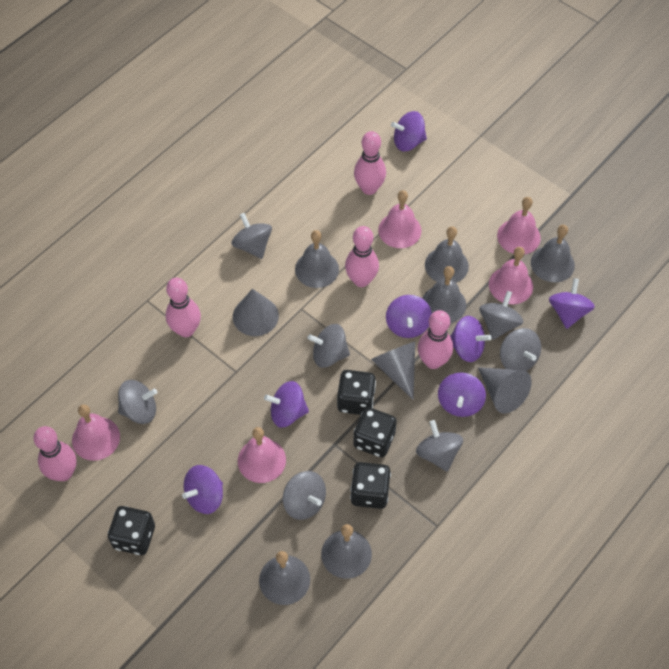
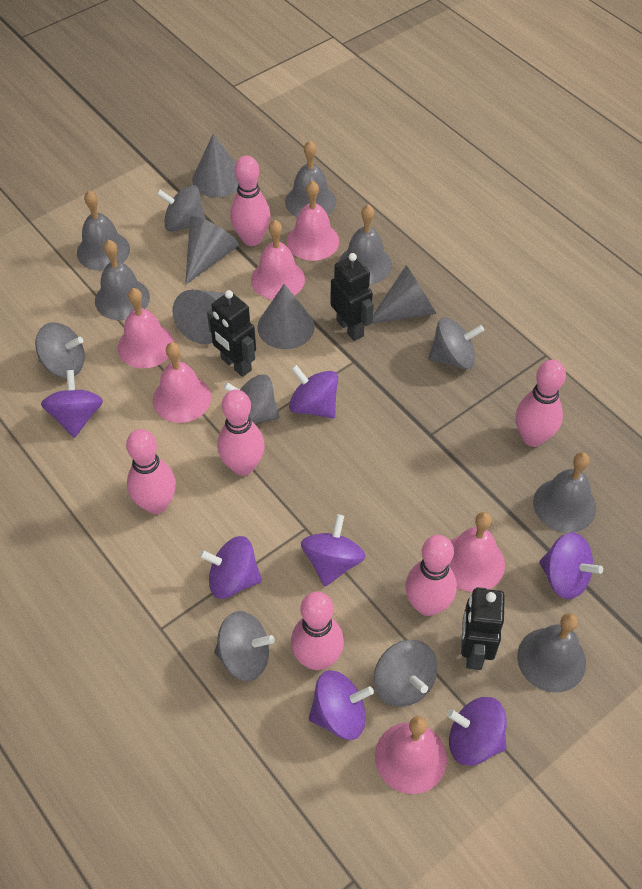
black dice: [108,506,155,555] [337,370,376,415] [350,462,391,509] [353,407,397,457] = 4 -> none = 0
black robot: none = 0 -> [207,290,256,377] [330,253,374,341] [461,587,505,670] = 3
grey cone: [233,289,279,336] [371,342,415,400] [478,367,531,413] = 3 -> [172,289,225,344] [185,216,239,285] [192,134,238,197] [257,284,315,349] [373,265,436,323] = 5
grey spinning top: [118,380,157,424] [231,213,272,259] [283,471,326,520] [307,324,350,368] [416,420,463,472] [480,291,523,340] [500,328,541,371] = 7 -> [35,322,85,378] [156,185,206,231] [214,611,275,681] [223,374,279,424] [374,640,437,707] [428,318,484,369] = 6
pink bell: [72,404,120,461] [238,427,286,483] [378,190,421,248] [489,247,533,304] [497,197,541,254] = 5 -> [118,288,174,368] [153,342,211,423] [251,220,305,300] [287,181,339,261] [375,716,447,794] [449,512,505,592] = 6
pink bowling pin: [33,426,77,481] [166,278,201,337] [345,226,379,287] [354,131,386,195] [418,310,453,369] = 5 -> [126,429,176,514] [217,389,265,476] [230,156,271,246] [291,592,344,670] [405,535,457,616] [515,360,566,447] = 6

